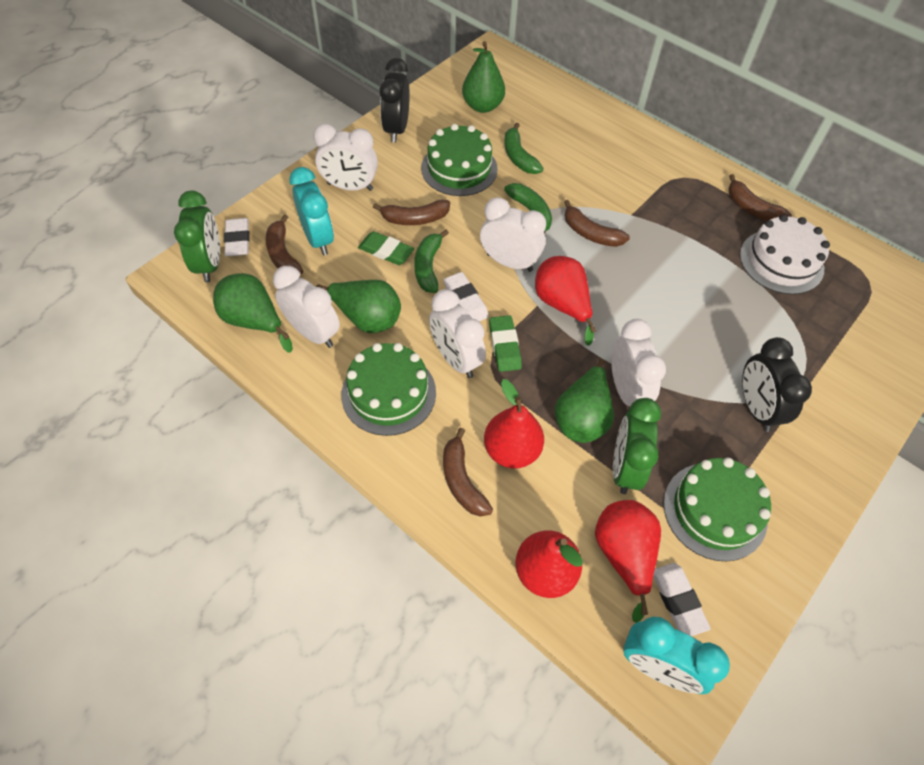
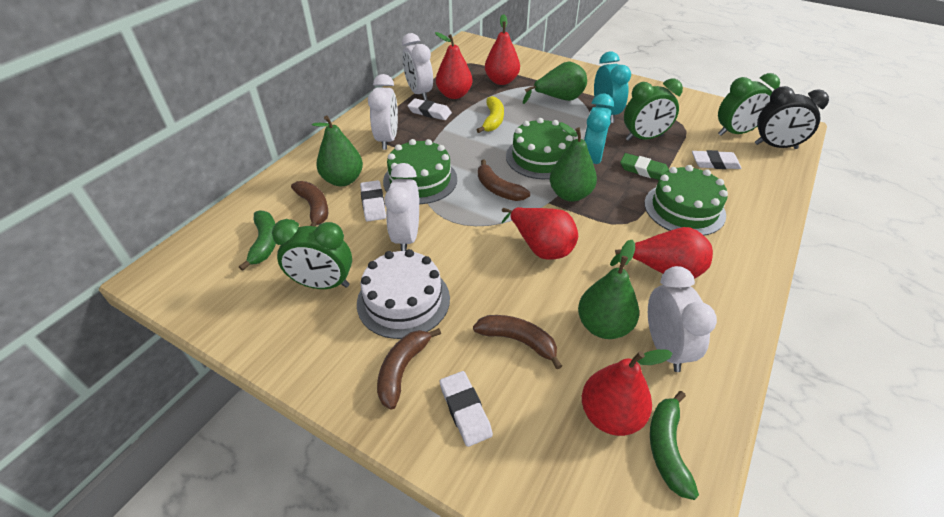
black clock: [379,58,410,143] [742,337,812,432] = 2 -> [755,86,829,149] = 1
brown banana: [266,214,303,274] [373,200,450,225] [443,428,493,517] [564,200,630,247] [728,174,792,221] = 5 -> [291,181,328,227] [377,328,441,410] [473,315,562,369] [478,159,530,201] = 4
green banana: [414,229,449,293] [504,123,544,174] [504,183,552,234] = 3 -> [239,210,276,271] [650,391,699,500] = 2
green clock: [174,191,220,282] [613,398,661,494] = 2 -> [272,219,352,289] [624,79,683,141] [718,73,780,136] = 3
green eraser: [358,231,414,265] [489,315,522,372] = 2 -> [620,153,669,180] = 1
red pear: [484,379,544,469] [515,530,583,598] [535,256,596,346] [595,500,661,623] = 4 -> [435,32,472,99] [485,14,520,85] [502,207,578,260] [582,349,673,436] [610,227,713,279] = 5
white clock: [273,266,340,348] [313,124,378,191] [429,289,486,378] [480,197,546,272] [611,319,666,406] = 5 -> [368,74,398,150] [384,163,419,251] [402,33,433,101] [648,266,717,372] = 4
white eraser: [224,218,250,257] [444,272,489,321] [653,563,711,636] = 3 -> [360,180,386,222] [408,98,452,120] [440,371,493,447] [692,150,741,169] = 4
yellow banana: none = 0 -> [477,96,504,133] = 1

